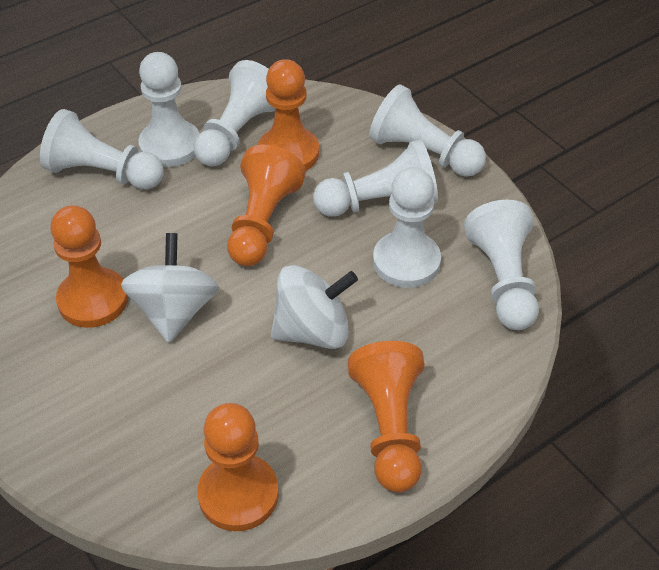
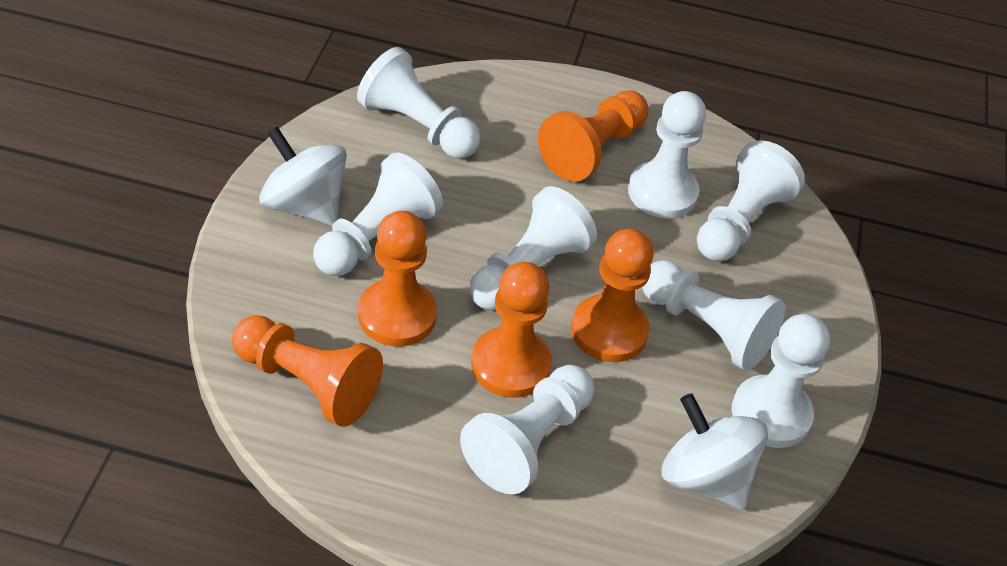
white pawn: [40,109,164,190] [139,52,200,167] [194,60,275,166] [313,139,438,217] [369,84,486,177] [373,167,441,288] [464,200,539,330] = 7 -> [313,153,443,276] [357,47,481,158] [460,365,594,494] [469,186,597,310] [628,91,706,219] [642,260,785,371] [697,140,805,261] [732,314,830,448] = 8

